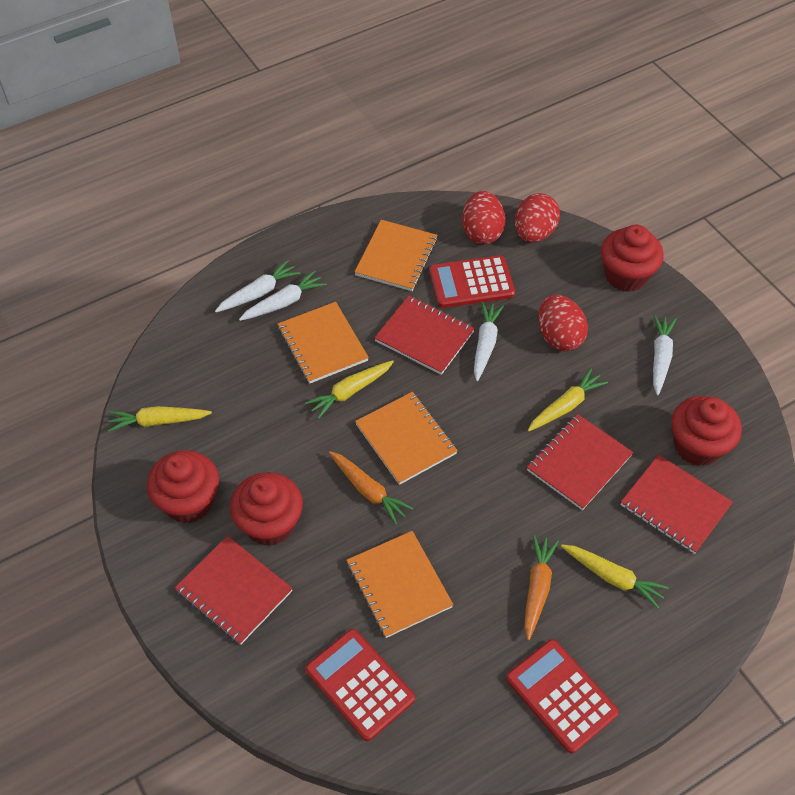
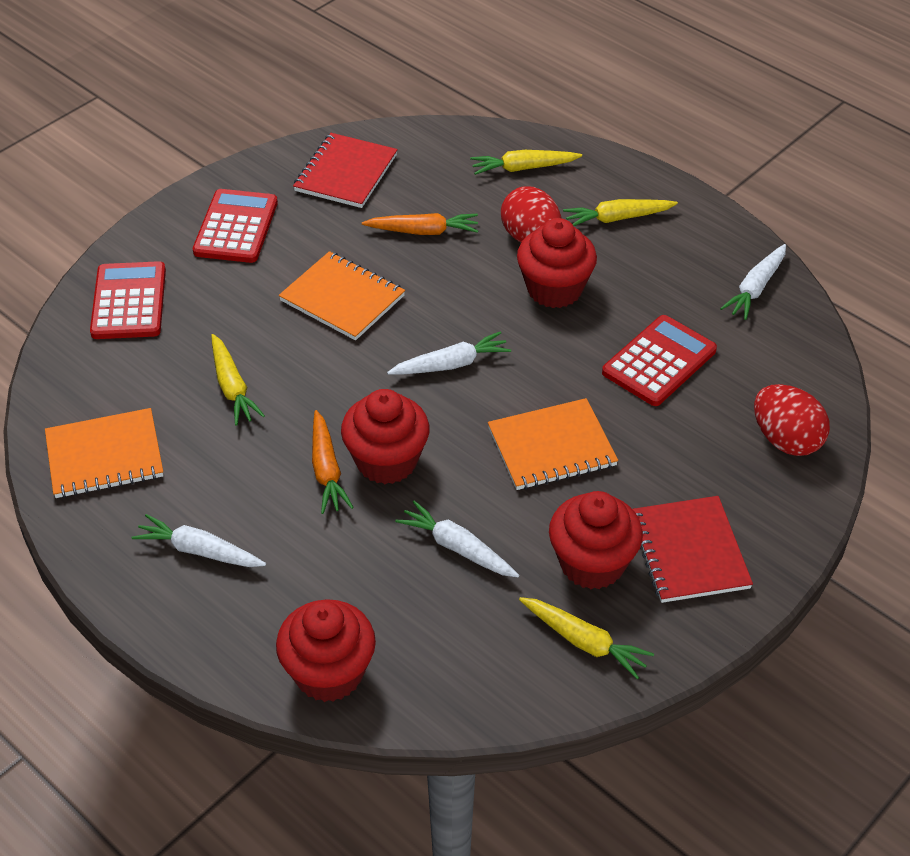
orange notebook: [278,302,369,384] [347,531,454,638] [355,220,438,291] [355,392,458,485] = 4 -> [45,408,164,498] [279,251,405,340] [488,398,618,490] = 3
red egg: [462,191,505,244] [515,193,560,242] [538,295,588,351] = 3 -> [501,186,561,242] [754,384,830,456] = 2
red notebook: [175,536,293,645] [374,296,475,375] [527,414,633,510] [620,455,733,554] = 4 -> [293,133,398,208] [633,496,753,603] = 2

